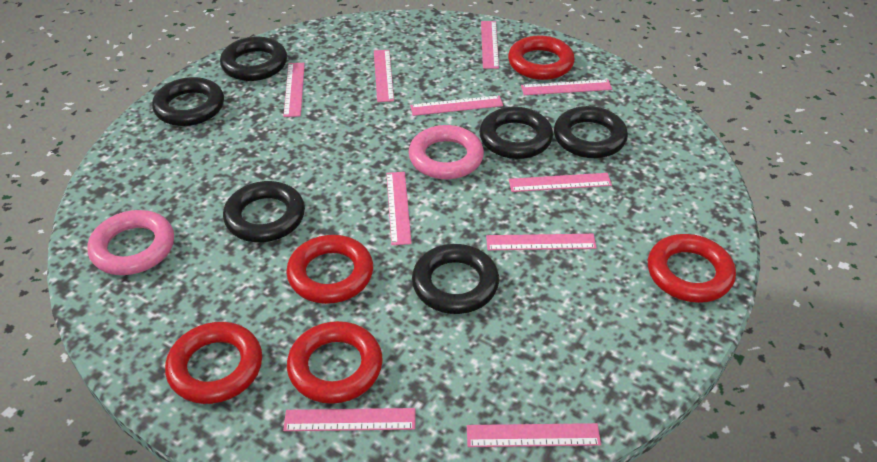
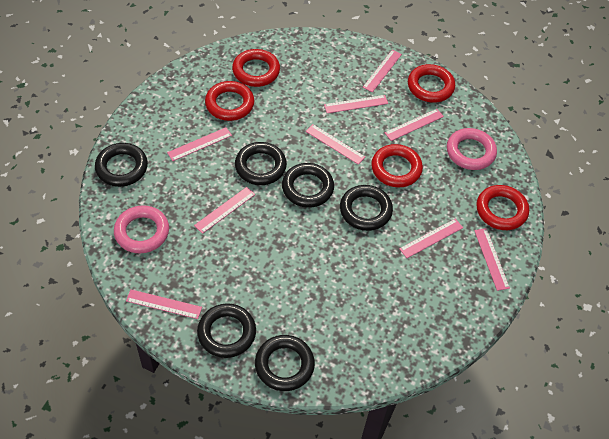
pink ruler: [283,63,305,117] [283,408,415,431] [374,50,394,102] [386,172,412,245] [410,95,503,116] [467,423,601,447] [481,21,499,69] [486,234,597,250] [509,173,612,192] [521,79,612,95] = 10 -> [126,289,202,319] [167,127,232,161] [194,187,255,234] [305,124,365,165] [324,95,388,113] [363,50,402,92] [385,109,444,141] [399,219,463,258] [474,228,510,291] = 9

